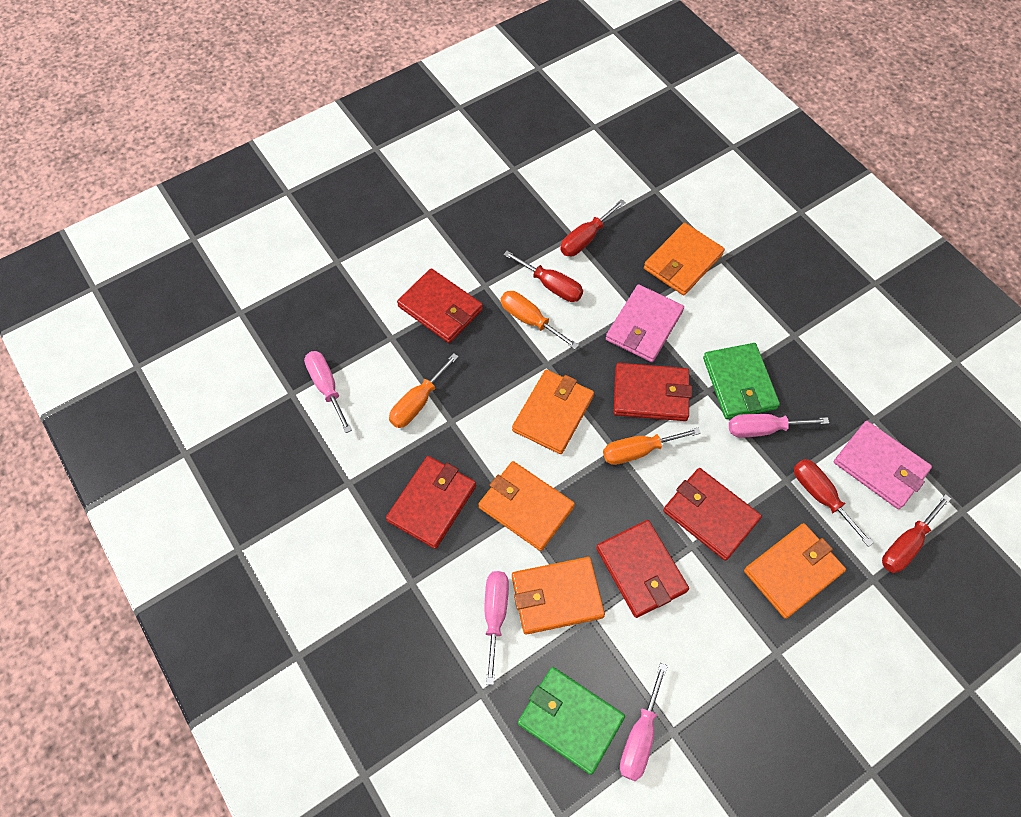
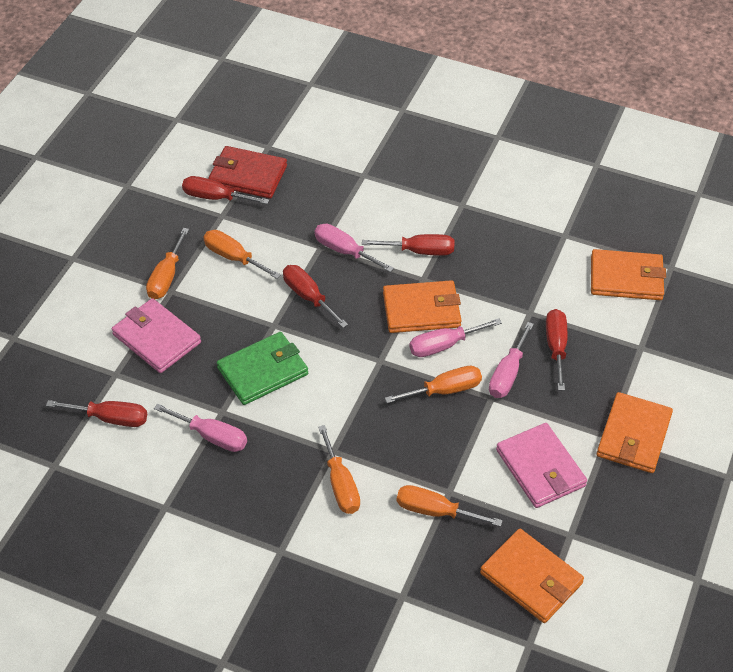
green wallet: [518,667,625,775] [703,343,780,419] = 2 -> [217,332,308,405] = 1
orange screwdriver: [389,353,459,428] [501,291,579,349] [603,428,701,465] = 3 -> [146,228,189,299] [203,230,281,279] [318,425,360,514] [385,366,482,403] [397,485,503,527] = 5
orange wallet: [479,461,575,551] [512,370,594,454] [512,557,605,635] [644,223,725,295] [744,523,846,619] = 5 -> [383,280,462,333] [480,529,584,623] [591,249,666,300] [597,392,673,473] = 4
red screwdriver: [503,251,583,302] [560,199,626,256] [794,459,874,547] [882,494,951,573] = 4 -> [46,400,147,427] [182,176,269,204] [283,265,348,328] [362,234,454,256] [546,309,568,391] = 5
red wallet: [386,456,476,549] [397,268,483,343] [596,520,689,618] [614,363,692,421] [663,468,762,561] = 5 -> [208,146,287,199] = 1

